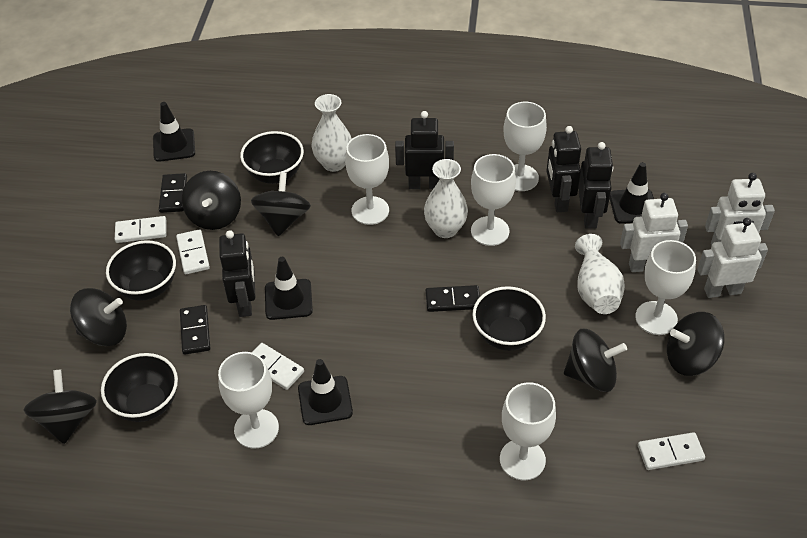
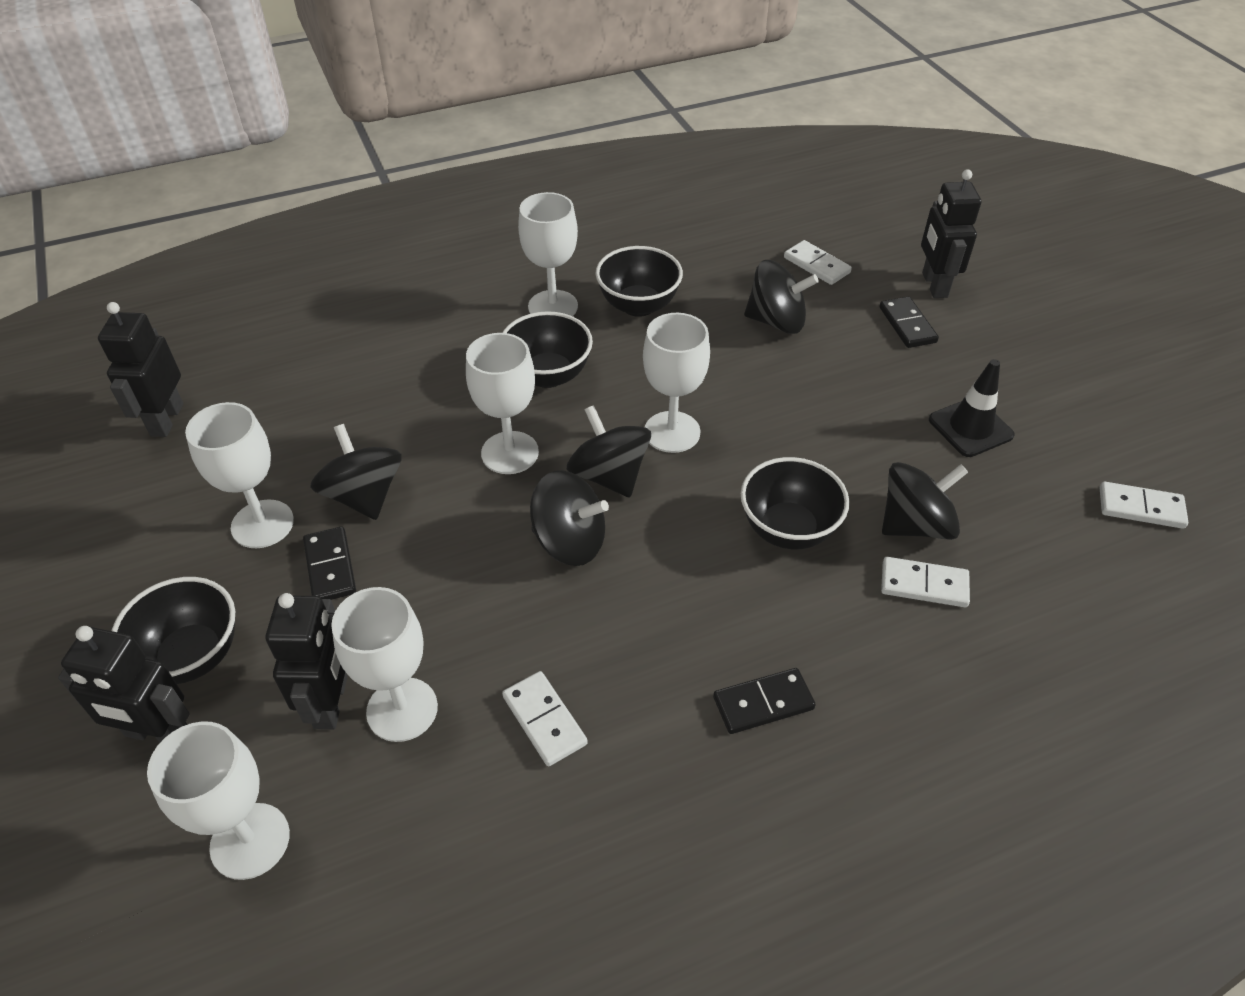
black spinning top: [24,370,97,444] [70,288,127,346] [182,171,241,230] [251,173,311,236] [564,329,627,392] [667,312,725,376] = 6 -> [310,424,402,520] [530,470,609,566] [567,405,651,497] [744,260,819,334] [882,462,968,540] = 5
black traffic cone: [153,102,195,162] [265,257,313,320] [298,359,353,425] [610,162,654,224] = 4 -> [929,359,1015,457] = 1
white robot: [620,193,688,272] [698,218,768,298] [705,173,775,246] = 3 -> none = 0
white vase: [312,94,352,172] [424,159,468,238] [575,234,625,314] = 3 -> none = 0

